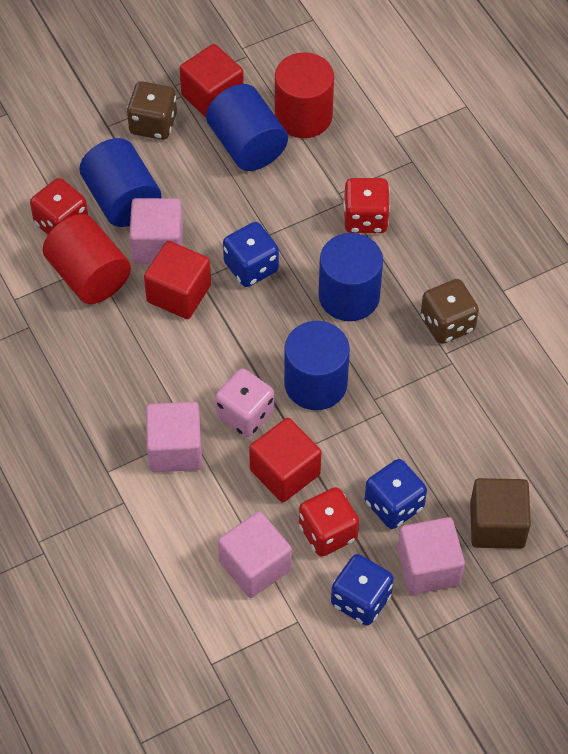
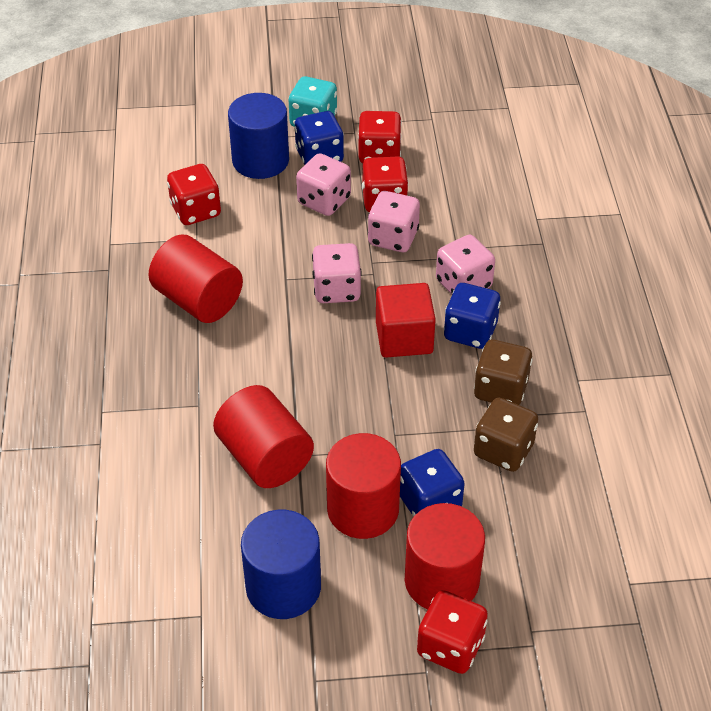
blue cylinder: [79,138,161,227] [206,84,288,171] [284,321,350,410] [319,233,383,321] = 4 -> [228,93,289,179] [241,510,321,619] = 2
brown cube: [470,478,531,549] = 1 -> none = 0
pink cube: [129,198,183,264] [146,402,202,472] [218,511,292,598] [397,517,465,595] = 4 -> none = 0
pink dice: [215,368,274,437] = 1 -> [296,153,351,216] [312,243,362,303] [368,191,420,252] [436,235,495,294] = 4
red cube: [144,241,211,319] [180,44,244,117] [249,418,321,503] = 3 -> [376,283,436,357] = 1
red cylinder: [43,214,131,304] [275,52,334,138] = 2 -> [149,234,243,323] [213,385,314,488] [326,433,401,539] [405,503,485,609] = 4
red dice: [30,178,88,235] [299,487,359,557] [343,178,390,233] = 3 -> [167,164,221,225] [358,111,402,163] [362,157,409,212] [417,590,488,674] = 4
turquoise dice: none = 0 -> [288,76,337,127] = 1

